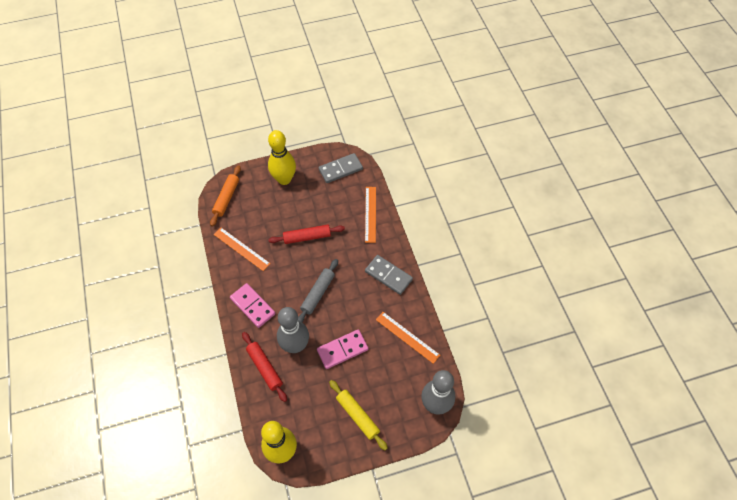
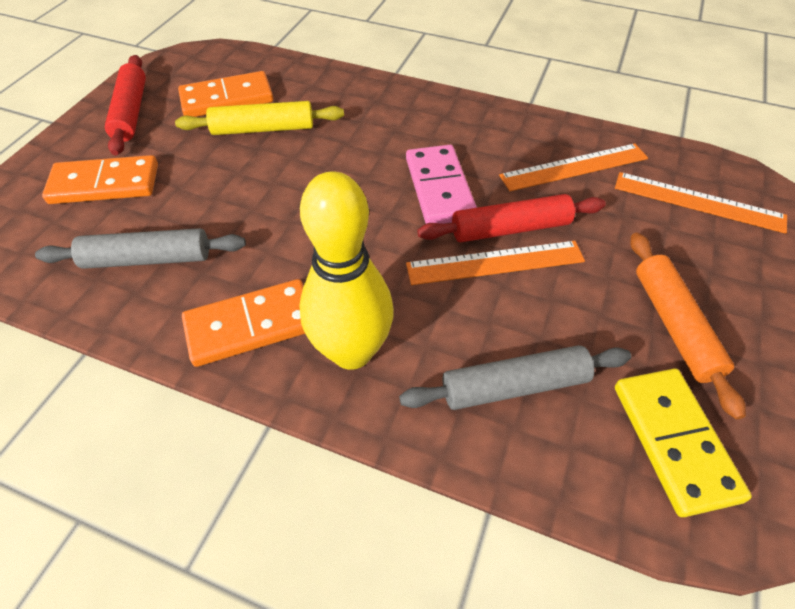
grey bowling pin: [277,307,309,353] [421,370,455,414] = 2 -> none = 0
grey domino: [319,153,363,183] [365,255,413,295] = 2 -> none = 0
grey rolling pin: [298,259,338,323] = 1 -> [35,228,246,269] [399,345,631,410] = 2
orange domino: none = 0 -> [42,155,158,204] [178,71,274,117] [182,279,305,367] = 3
pink domino: [230,283,275,328] [317,329,368,369] = 2 -> [406,145,477,224] = 1
yellow bowling pin: [261,421,297,463] [268,130,296,185] = 2 -> [299,172,394,370] = 1
yellow domino: none = 0 -> [615,369,752,517] = 1

